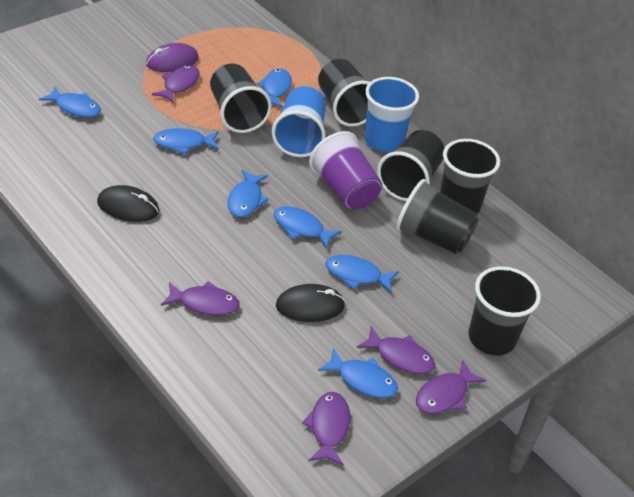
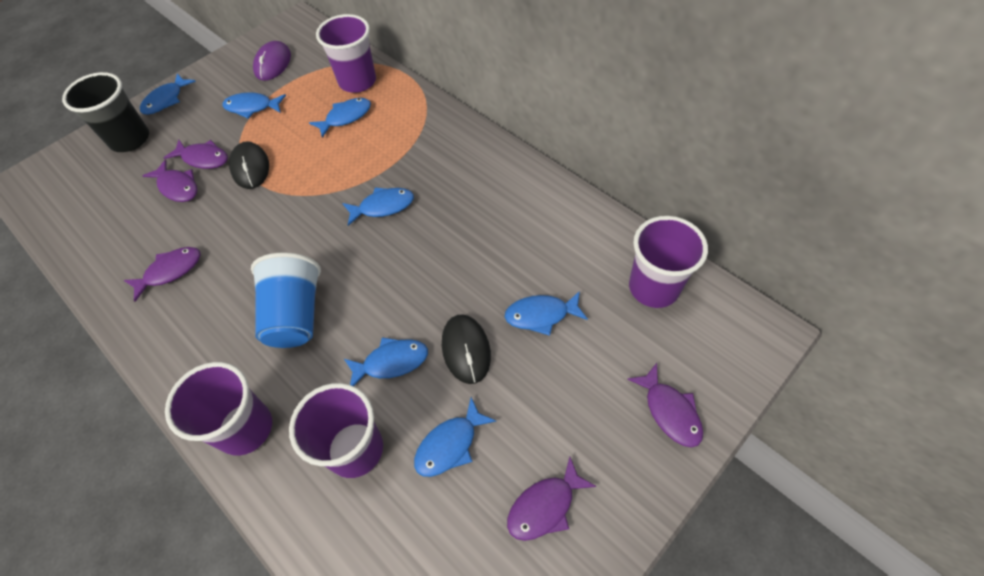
black cup: [210,64,271,133] [318,59,370,126] [377,130,445,201] [396,179,479,254] [440,139,500,214] [469,266,541,355] = 6 -> [62,72,149,152] = 1
blue cup: [271,86,326,157] [364,77,419,152] = 2 -> [251,253,321,348] = 1
purple cup: [309,131,382,210] = 1 -> [165,362,272,456] [289,383,383,478] [316,14,376,93] [629,216,708,308] = 4

